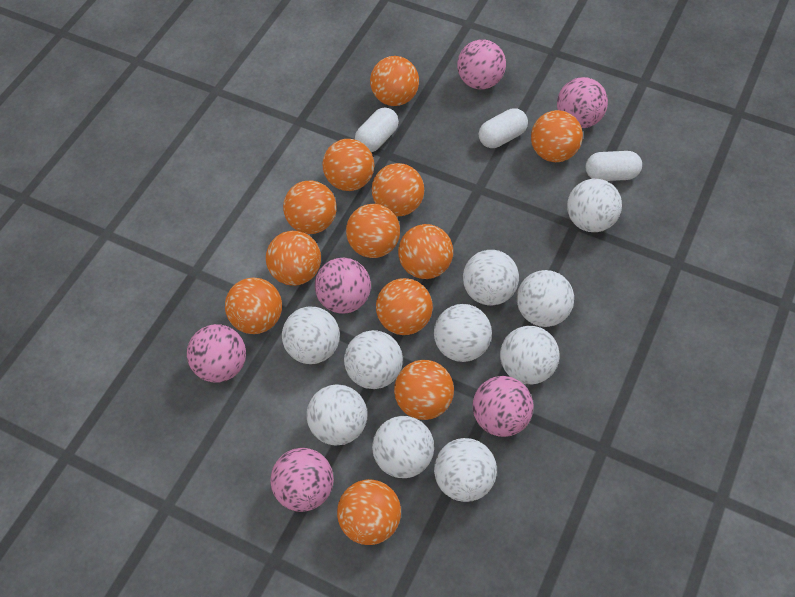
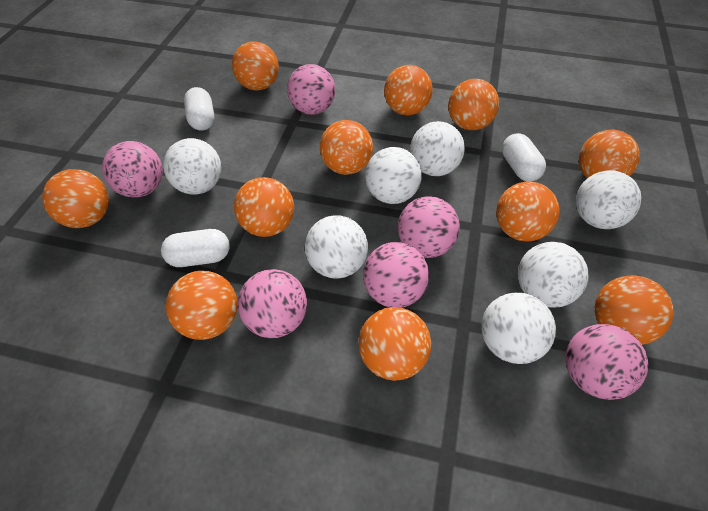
orange ball: [225,277,282,334] [266,231,321,286] [283,181,337,234] [322,139,374,191] [337,479,401,545] [346,204,400,258] [370,56,419,106] [372,163,424,216] [376,278,433,335] [394,360,454,420] [398,224,453,279] [531,110,583,162] = 12 -> [42,169,109,228] [166,271,238,340] [232,42,279,90] [234,177,294,237] [320,120,373,175] [359,307,431,381] [384,65,433,115] [448,79,499,130] [496,182,560,242] [579,130,640,178] [595,275,674,345] = 11
white ball: [282,306,340,364] [307,384,367,445] [344,330,403,389] [372,416,434,478] [434,304,492,362] [434,438,497,502] [463,250,519,305] [500,326,560,384] [517,270,574,327] [567,179,622,232] = 10 -> [163,138,221,194] [305,215,368,279] [365,147,422,204] [410,121,465,176] [481,292,556,364] [518,242,588,308] [576,170,641,229] = 7

